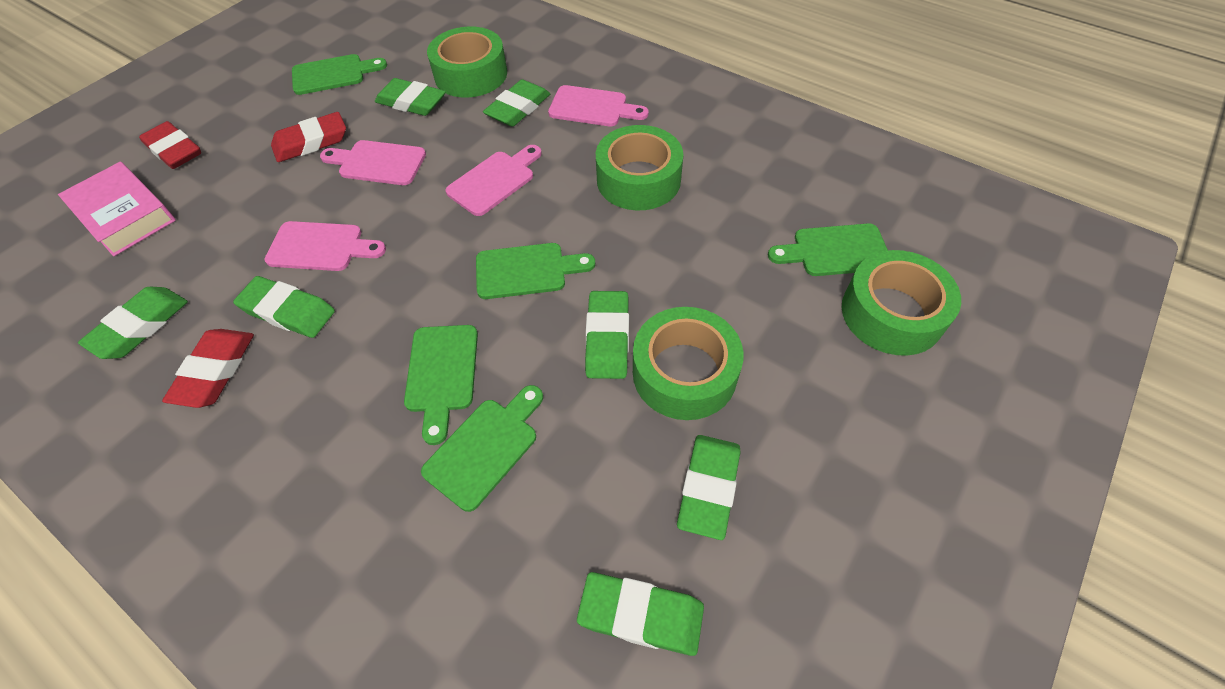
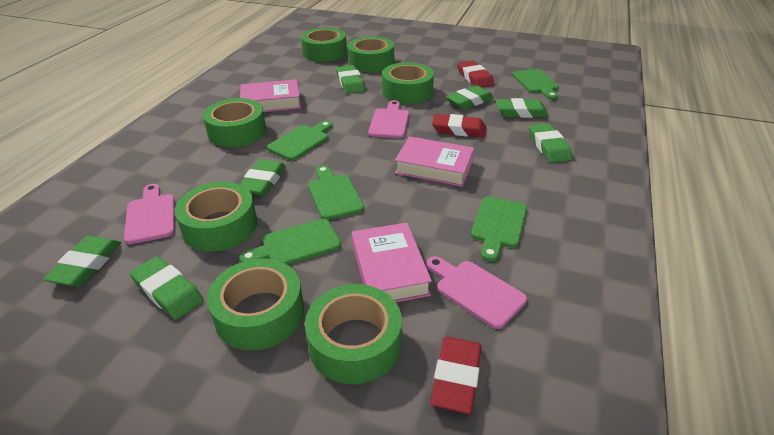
green tape: [427,26,507,98] [596,125,683,210] [633,307,743,420] [842,250,961,356] = 4 -> [174,182,257,251] [203,98,266,147] [207,259,304,351] [301,28,347,62] [305,284,402,384] [347,36,394,72] [382,62,434,104] = 7
pink book: [58,162,176,256] = 1 -> [240,79,301,112] [352,223,432,302] [395,136,474,187] = 3
pink cutting board: [264,221,386,271] [320,140,426,185] [445,145,542,216] [548,85,649,126] = 4 -> [124,184,175,244] [368,100,409,138] [426,256,527,329] = 3

